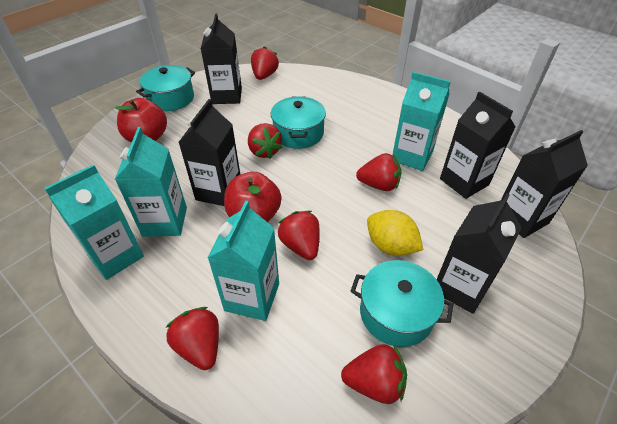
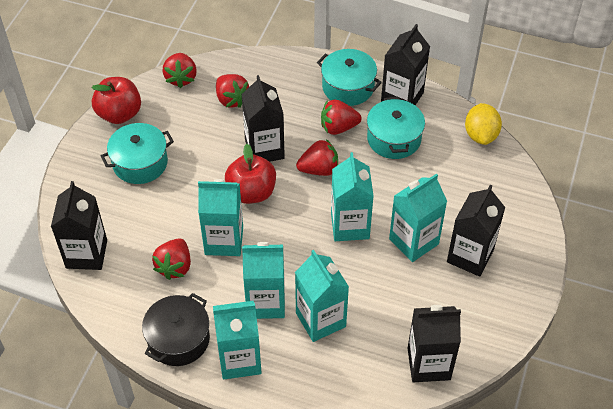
black pot: none = 0 -> [142,293,210,366] = 1
red strawberry: [165,307,219,370] [248,123,282,159] [251,46,279,80] [278,211,320,260] [341,344,407,404] [356,153,401,191] = 6 -> [152,238,191,280] [162,53,197,88] [216,74,249,108] [296,139,338,176] [321,100,362,135] = 5
turquoise carton: [44,164,144,280] [115,127,187,237] [207,200,279,321] [392,72,451,171] = 4 -> [198,179,243,256] [213,301,262,379] [242,242,285,319] [295,250,349,342] [331,152,374,241] [389,174,447,262] = 6

